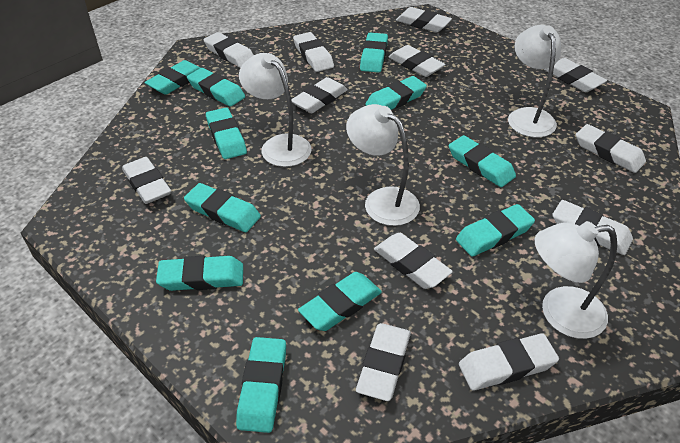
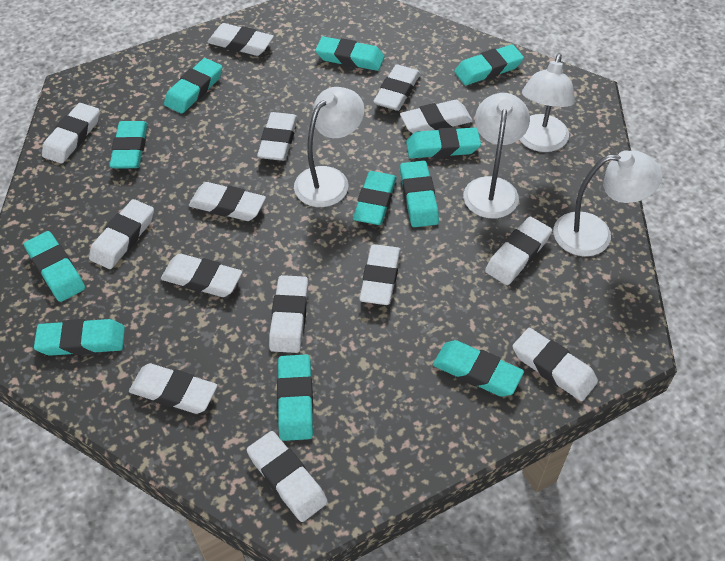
white eraser: [122,157,171,204] [204,32,254,68] [291,77,348,113] [293,32,334,72] [356,323,411,401] [374,233,453,289] [389,45,446,77] [396,7,452,32] [459,333,559,391] [544,58,607,92] [552,200,633,255] [576,124,646,173] = 12 -> [42,103,100,164] [89,199,154,269] [129,363,217,414] [161,254,242,297] [189,182,266,221] [207,23,274,56] [247,431,328,522] [257,112,298,161] [269,275,308,353] [359,244,401,305] [373,64,420,111] [400,100,473,133] [485,217,552,285] [512,328,598,401] = 14

